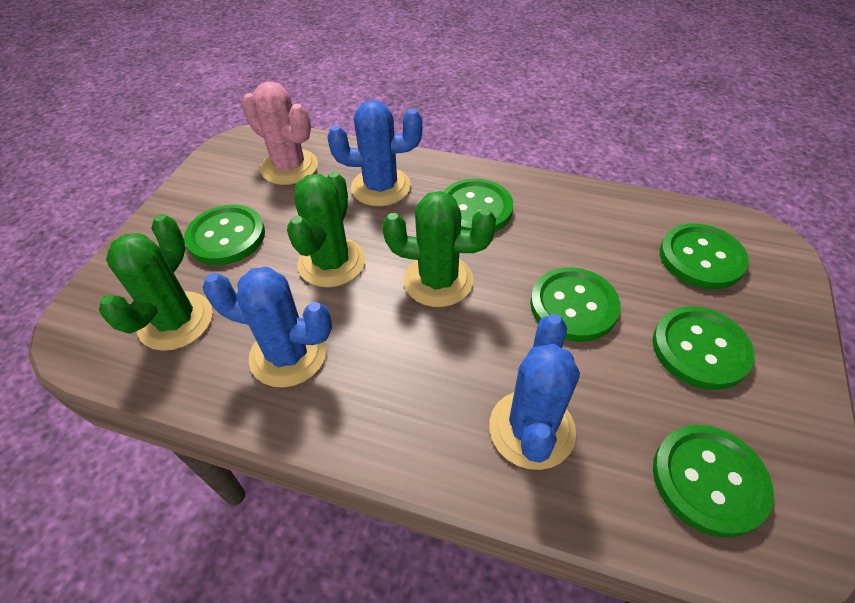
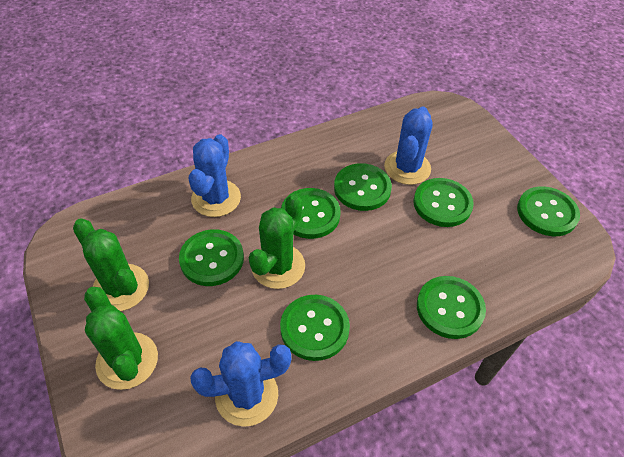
green button: [184,205,265,265] [443,179,513,232] [530,267,620,342] [653,306,754,390] [653,425,774,538] [660,223,749,289] = 6 -> [179,229,244,286] [280,295,350,361] [281,188,341,239] [334,163,392,211] [414,178,474,227] [417,276,486,339] [517,186,580,236] = 7
pink cactus: [242,81,318,185] = 1 -> none = 0

